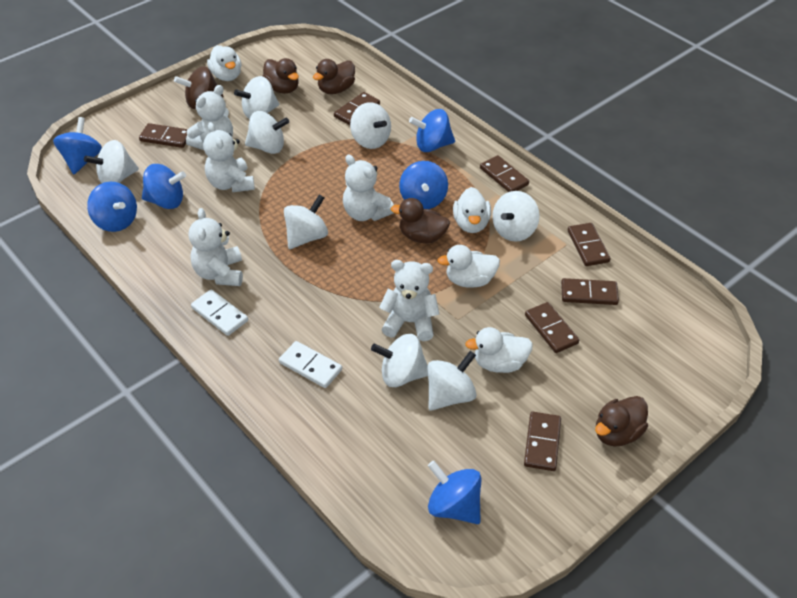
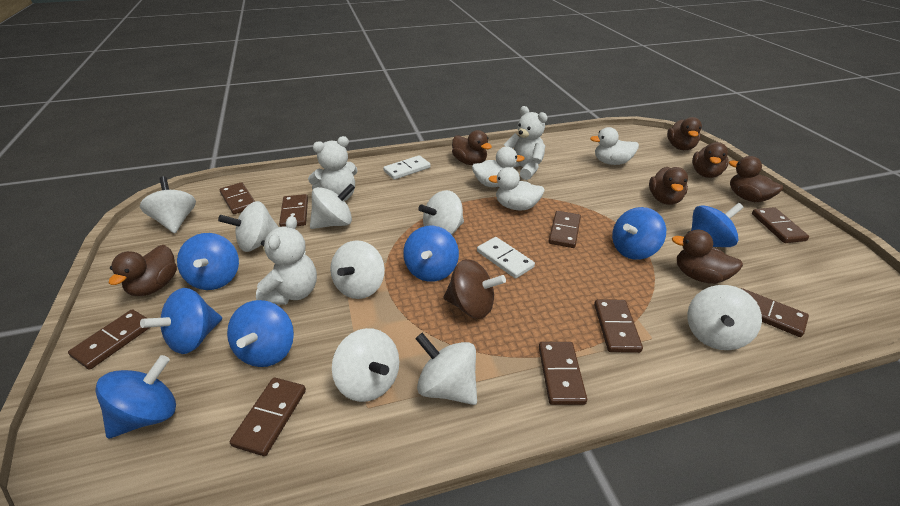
blue spinning top: [53,117,102,174] [87,182,137,232] [142,164,186,209] [399,161,448,209] [409,109,455,152] [428,461,481,524] = 6 -> [95,355,176,438] [140,288,222,354] [177,233,239,290] [227,300,294,367] [403,226,459,282] [612,207,666,260] [691,203,744,247] = 7
brown domino: [139,123,188,148] [334,92,380,125] [480,155,529,192] [524,412,561,471] [525,302,579,353] [561,278,619,305] [568,223,611,266] = 7 -> [68,309,151,370] [220,182,255,214] [230,378,306,456] [279,194,308,227] [539,342,587,405] [549,211,581,248] [594,299,643,353] [741,288,809,337] [752,207,809,243] = 9
brown duck: [263,58,299,94] [313,59,355,94] [391,198,450,243] [595,396,648,447] = 4 -> [109,245,177,296] [452,130,492,165] [649,167,688,205] [667,117,702,150] [672,230,743,284] [692,142,729,178] [729,156,783,203] = 7
white duck: [207,45,241,81] [437,245,500,288] [453,187,491,233] [465,327,533,373] = 4 -> [472,147,525,187] [488,167,545,210] [590,127,639,165] = 3
white teddy bear: [186,85,233,150] [189,208,243,286] [203,122,255,192] [343,155,394,221] [379,260,439,341] = 5 -> [256,216,317,305] [308,136,358,201] [503,106,548,180] = 3

